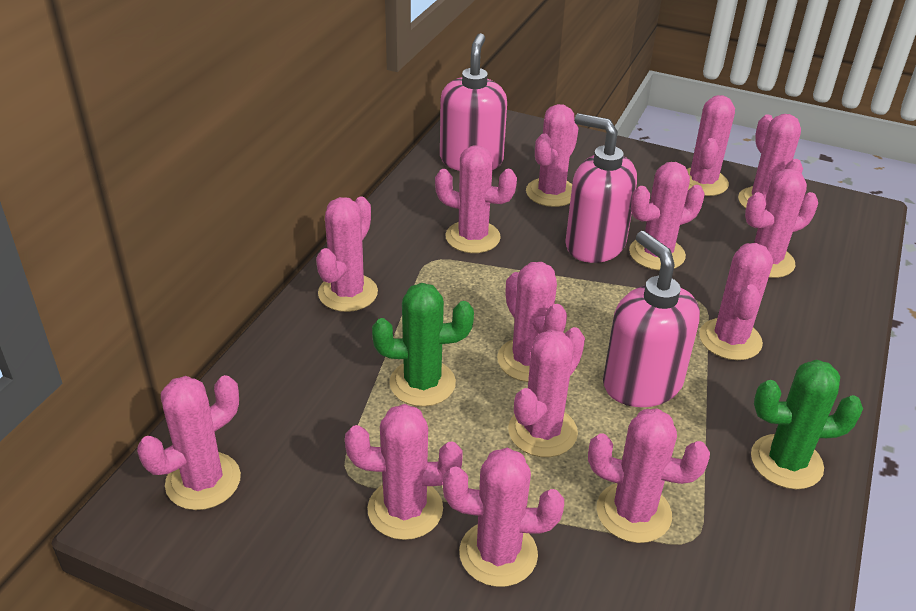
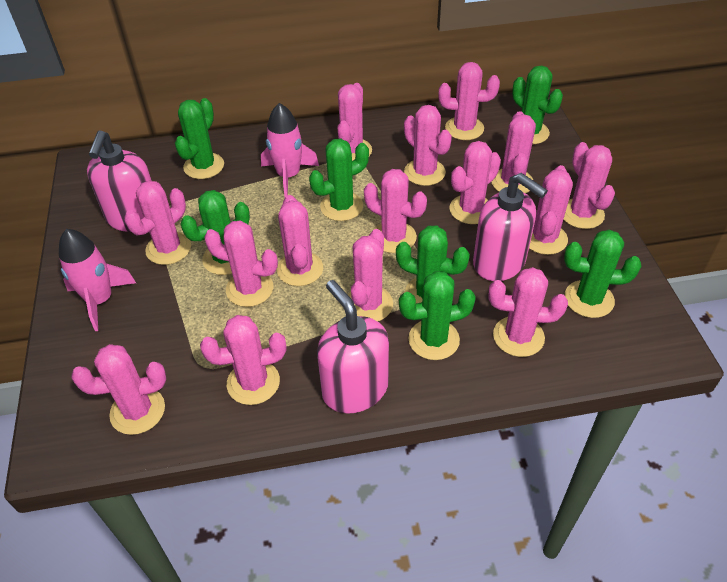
green cactus: [372,283,474,407] [751,360,863,489] = 2 -> [175,98,224,179] [180,190,250,275] [309,139,369,221] [396,225,470,303] [399,271,476,360] [512,65,563,144] [564,230,641,318] = 7
pink cactus: [137,375,241,510] [316,197,378,312] [345,404,463,540] [435,145,517,253] [443,448,564,587] [497,262,567,382] [508,327,585,457] [526,104,579,207] [588,408,710,543] [629,162,704,271] [687,95,735,196] [699,243,773,360] [738,114,803,209] [745,169,818,278] = 14 -> [72,344,166,435] [124,181,191,265] [200,315,286,405] [204,220,278,307] [277,195,323,286] [338,83,372,161] [348,229,393,322] [364,169,427,253] [404,105,452,186] [438,62,500,140] [449,141,501,224] [489,267,568,357] [492,111,536,193] [529,165,573,255] [563,142,615,229] = 15
pink rocket: none = 0 -> [59,229,136,331] [261,103,319,198] = 2

